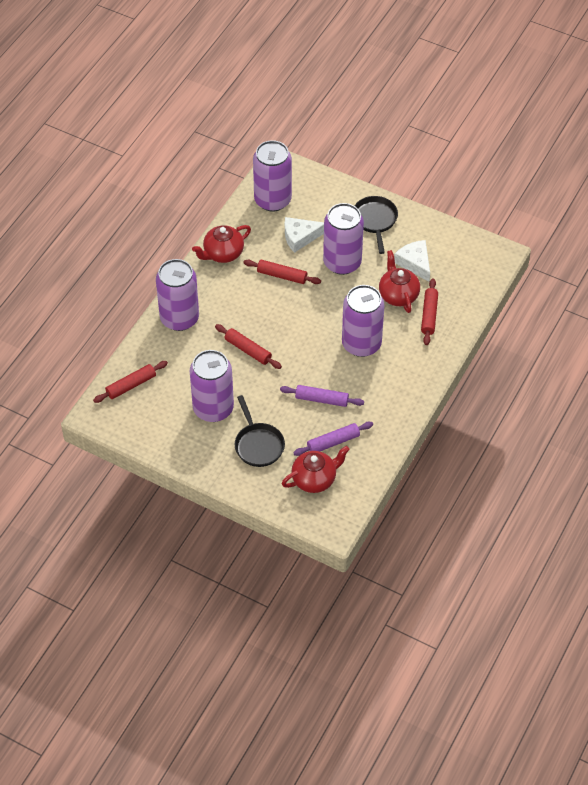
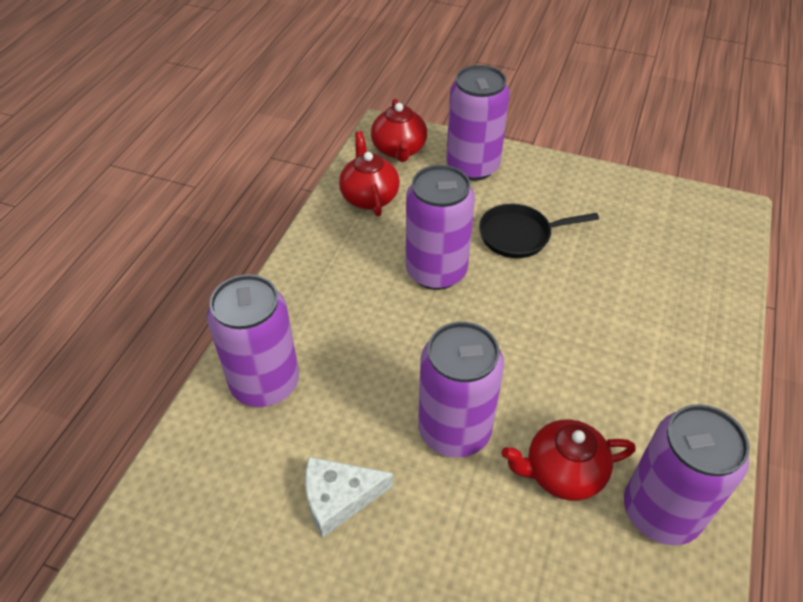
black pan: [235,395,285,467] [355,196,398,254] = 2 -> [479,203,599,258] = 1
purple rolling pin: [280,385,364,407] [293,422,373,456] = 2 -> none = 0
red rolling pin: [93,361,168,403] [215,324,282,369] [243,260,321,284] [421,278,438,345] = 4 -> none = 0
white cheese: [285,217,324,253] [394,240,430,282] = 2 -> [305,457,393,537] = 1

